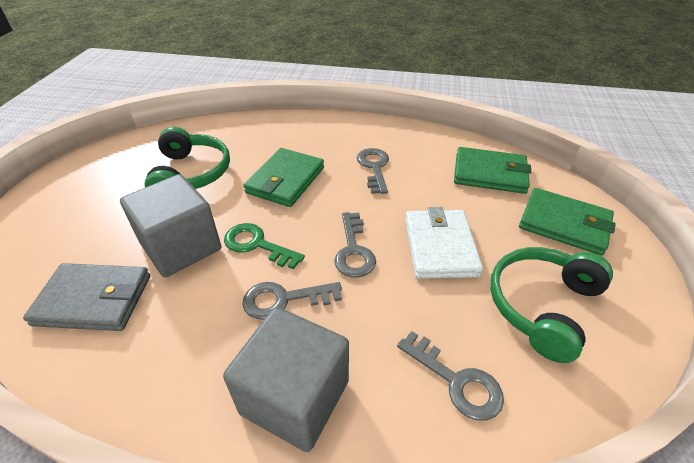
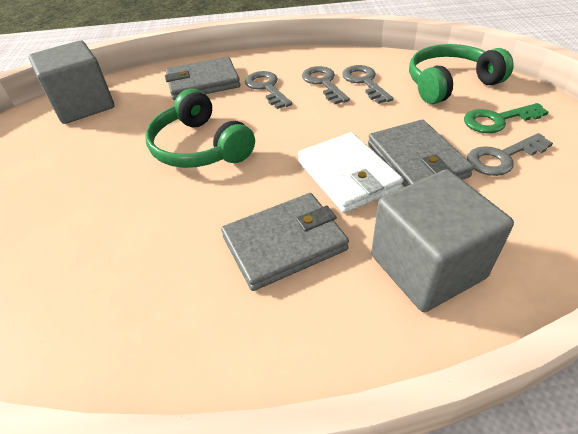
green wallet: [243,148,324,207] [454,147,532,194] [519,188,616,256] = 3 -> none = 0
grey wallet: [23,263,150,331] = 1 -> [165,57,240,100] [221,193,349,291] [368,120,474,187] = 3

